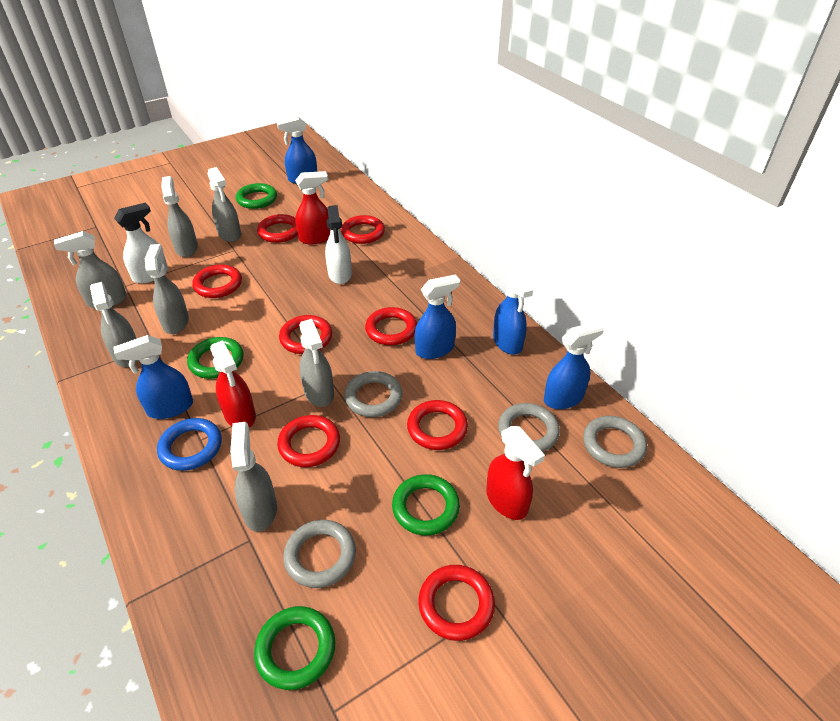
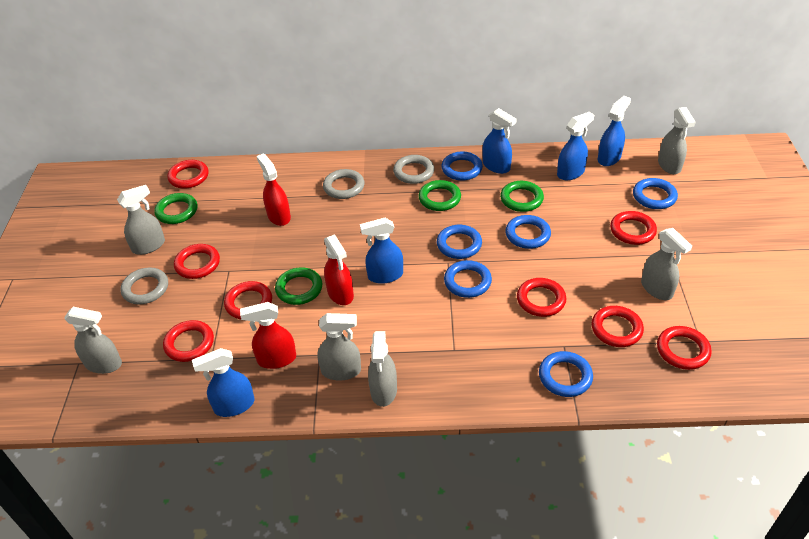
blue ring: [157,418,222,471] = 1 -> [437,225,482,259] [441,152,483,181] [444,260,492,298] [505,215,551,249] [539,351,593,397] [633,178,678,209] = 6
grey ring: [283,520,356,588] [344,371,403,417] [498,403,560,452] [583,416,647,468] = 4 -> [121,267,168,305] [323,169,365,199] [393,155,434,184] = 3
grey spray bottle: [54,231,127,308] [90,282,138,367] [145,244,189,334] [161,176,198,257] [208,167,241,242] [230,422,277,532] [299,319,334,407] = 7 -> [64,307,122,374] [117,185,165,255] [317,313,361,381] [368,331,397,407] [641,228,692,300] [658,107,696,174] = 6
white spray bottle: [114,203,168,284] [325,205,352,284] = 2 -> none = 0

